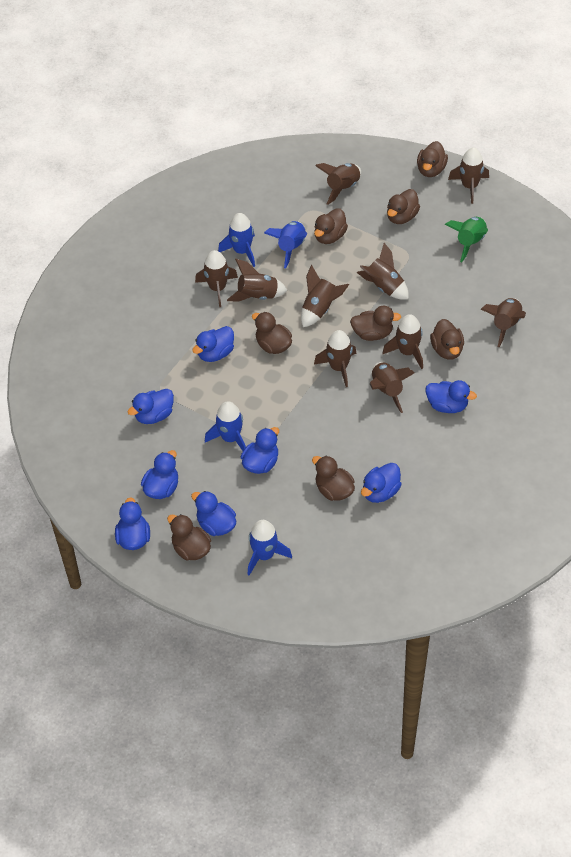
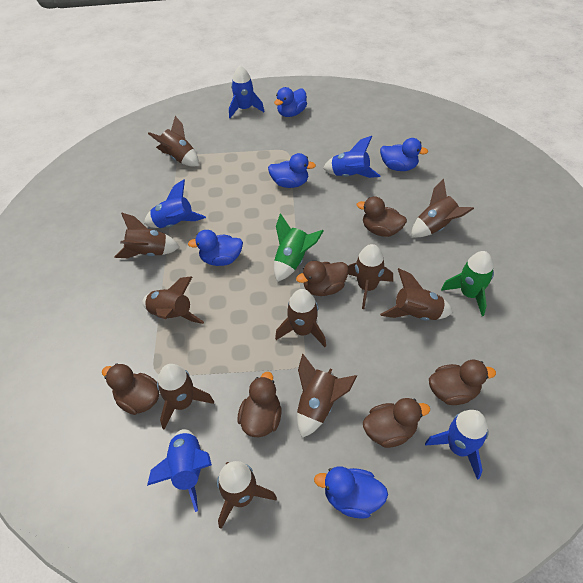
blue duck: [115,497,150,550] [128,389,174,424] [141,450,178,499] [191,491,236,536] [192,326,234,362] [241,427,279,474] [361,463,402,503] [425,380,477,413] = 8 -> [188,230,243,266] [268,153,316,188] [274,87,307,117] [314,466,388,519] [380,138,428,171] = 5
blue rocket: [205,401,246,451] [218,213,255,267] [248,520,292,576] [264,221,307,268] = 4 -> [144,179,206,228] [147,429,212,512] [229,66,265,118] [323,136,381,178] [425,410,489,480] = 5
brown duck: [167,514,211,561] [252,312,292,354] [312,456,355,501] [314,208,348,244] [350,306,401,341] [387,189,420,224] [417,141,448,177] [430,319,464,360] = 8 -> [102,363,159,415] [237,372,282,437] [296,261,349,296] [357,196,407,237] [363,398,430,448] [429,360,496,405] = 6
green rocket: [445,217,488,262] = 1 -> [274,213,323,282] [441,251,494,316] = 2

